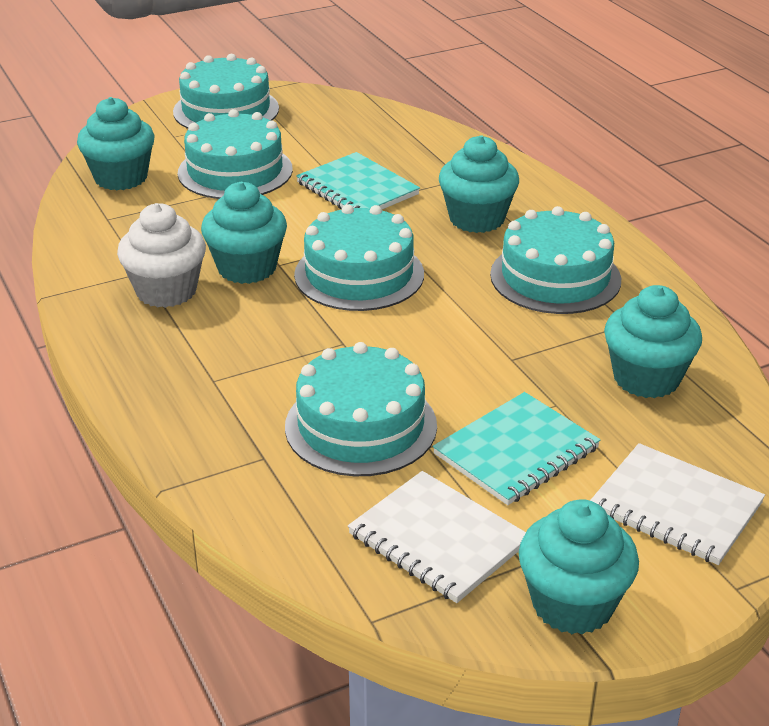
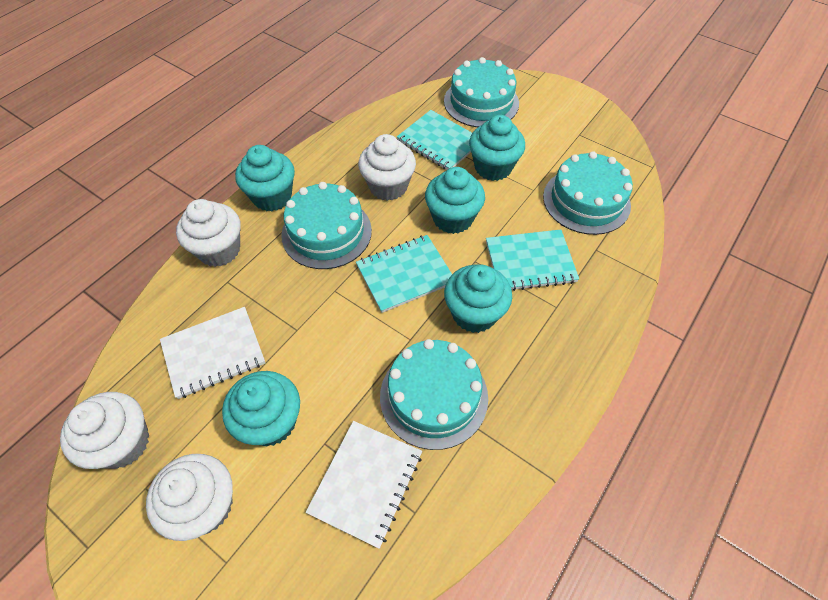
turquoise cake: [173,54,279,129] [178,109,293,199] [285,342,437,476] [294,204,424,311] [490,206,621,314] = 5 -> [281,182,372,269] [380,339,488,450] [444,57,519,127] [543,151,633,235] = 4
turquoise notebook: [296,152,420,209] [433,392,601,505] = 2 -> [356,235,452,313] [397,110,472,170] [486,230,579,291] = 3
white cupcake: [117,203,206,308] = 1 -> [60,392,149,469] [146,454,233,541] [176,199,241,267] [358,134,416,201] = 4

